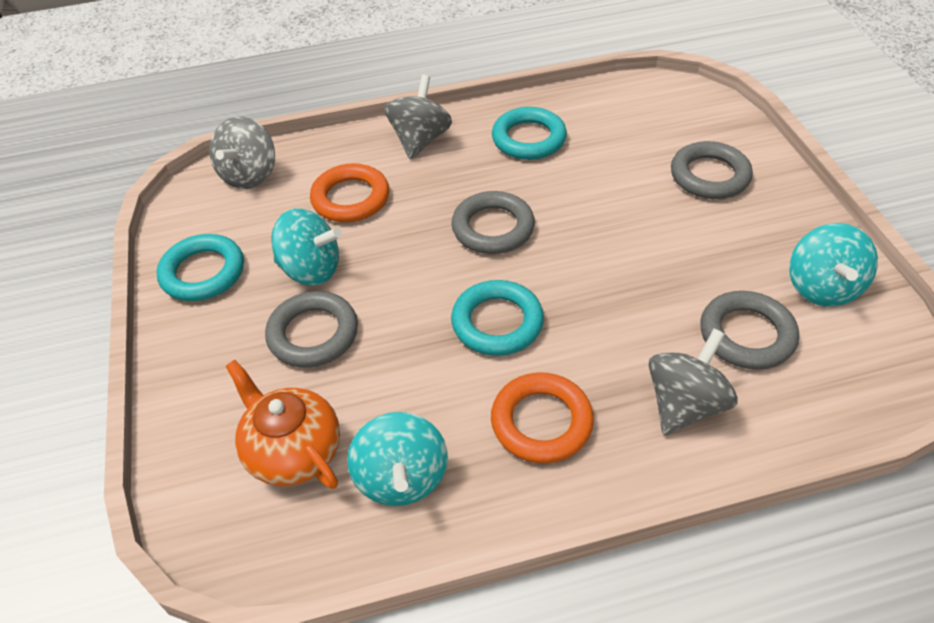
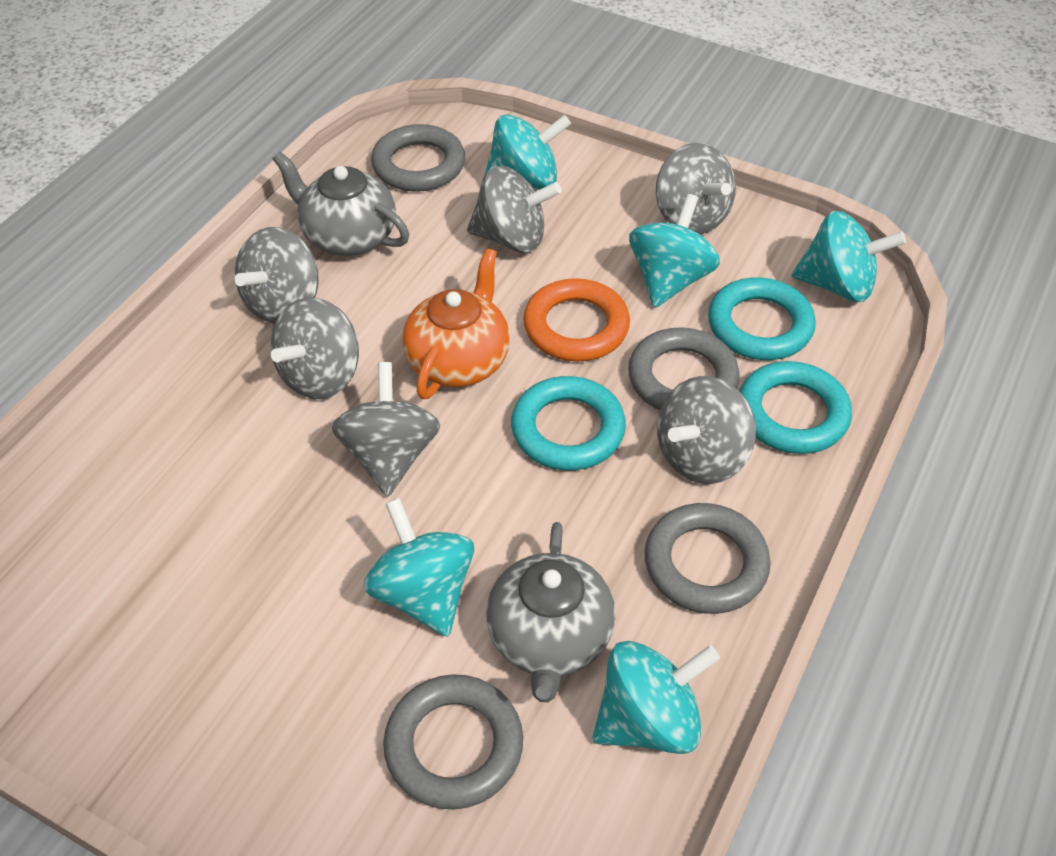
grey spinning top: [209,117,275,189] [385,75,452,159] [649,329,738,435] = 3 -> [235,227,319,324] [271,297,359,399] [332,362,440,497] [467,166,561,253] [656,143,736,235] [657,376,756,484] = 6
grey teapot: none = 0 -> [273,152,409,256] [486,522,615,702] = 2
orange ring: [310,163,389,222] [491,373,594,463] = 2 -> [523,278,630,362] = 1
turquoise spinning top: [271,209,342,286] [347,412,448,506] [789,223,878,307] = 3 -> [364,498,474,637] [485,114,571,190] [592,641,720,754] [629,194,720,308] [792,211,906,302] = 5

